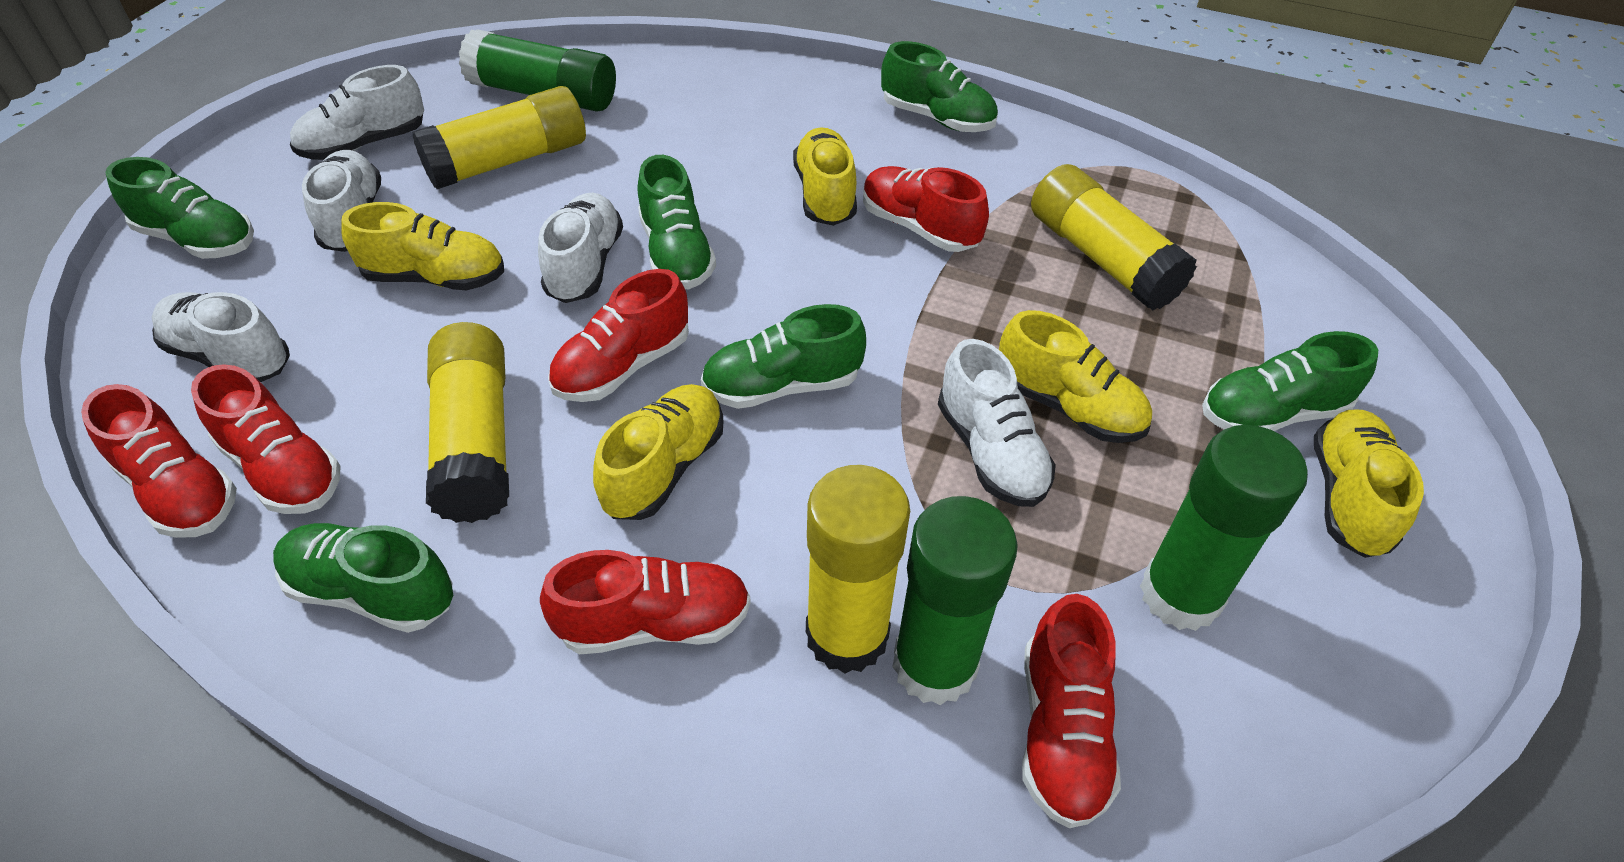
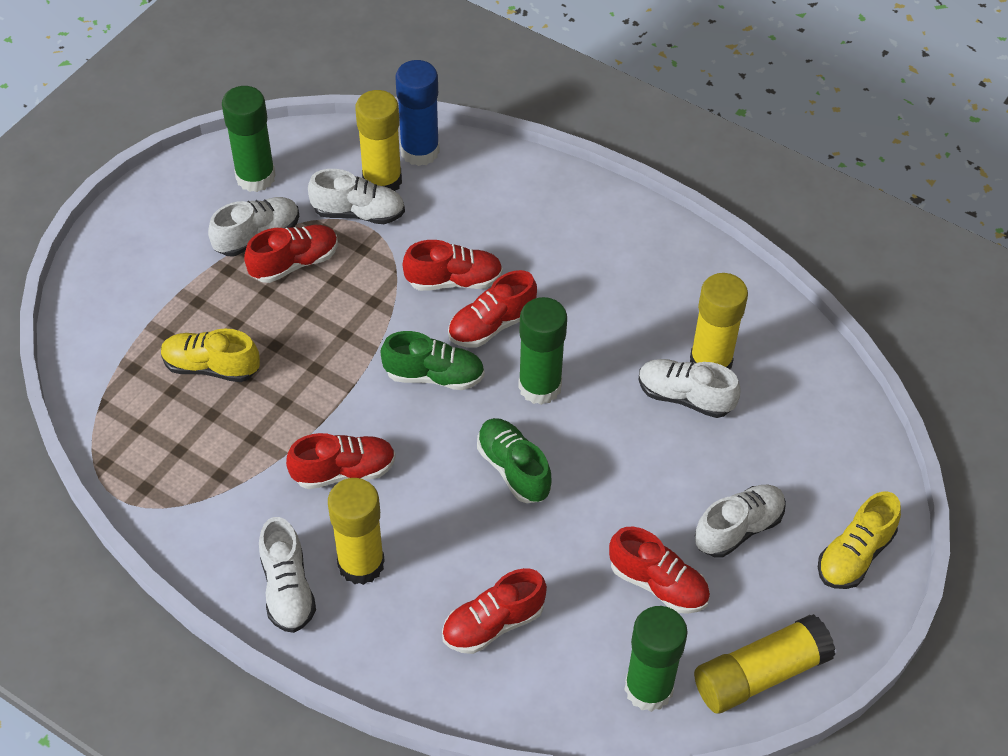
blue glue stick: none = 0 -> [395,60,440,166] = 1
green shoe: [105,157,254,259] [273,523,453,633] [638,155,716,290] [701,304,866,409] [881,41,998,132] [1202,331,1378,431] = 6 -> [381,331,485,390] [477,418,552,503] = 2
yellow shoe: [341,202,504,290] [593,384,724,520] [793,127,857,226] [999,310,1152,443] [1314,410,1424,558] = 5 -> [161,329,260,382] [818,491,901,589] = 2

